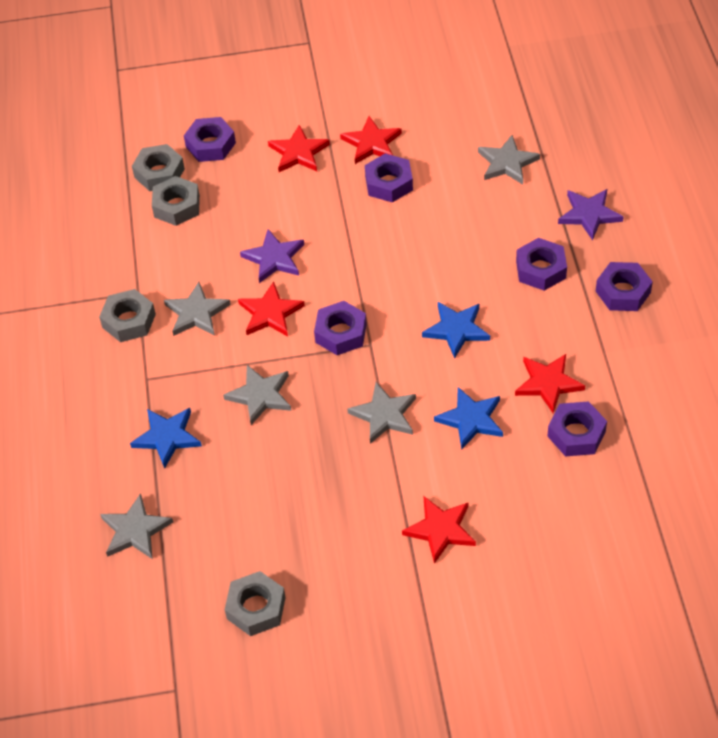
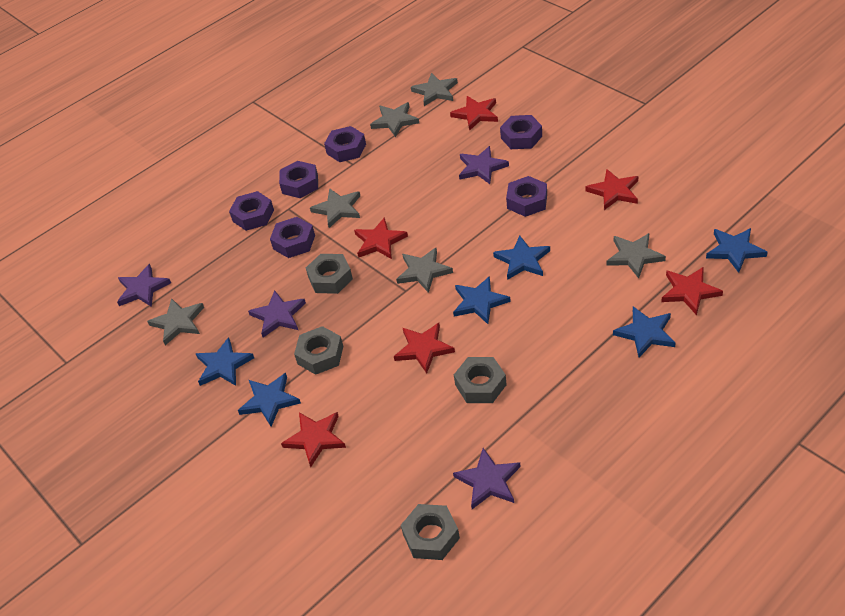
blue star: [130,408,202,469] [422,302,490,359] [434,387,503,449] = 3 -> [196,337,254,386] [238,373,301,427] [453,276,511,324] [493,235,550,280] [613,307,676,357] [706,228,768,273] = 6
grey star: [100,493,173,559] [164,282,231,336] [223,365,291,425] [347,382,416,444] [478,135,540,184] = 5 -> [147,298,204,345] [310,188,360,228] [370,102,419,137] [396,248,453,293] [411,73,458,106] [606,233,666,278] = 6
purple star: [240,229,304,283] [558,189,623,241] = 2 -> [117,264,171,307] [248,290,306,338] [453,448,521,509] [459,146,509,184] = 4
red star: [238,282,305,337] [268,125,330,172] [340,116,402,164] [402,496,476,564] [515,354,585,413] = 5 -> [281,412,346,467] [354,217,408,259] [394,323,455,374] [450,96,498,131] [585,169,639,210] [661,267,723,315] = 6

